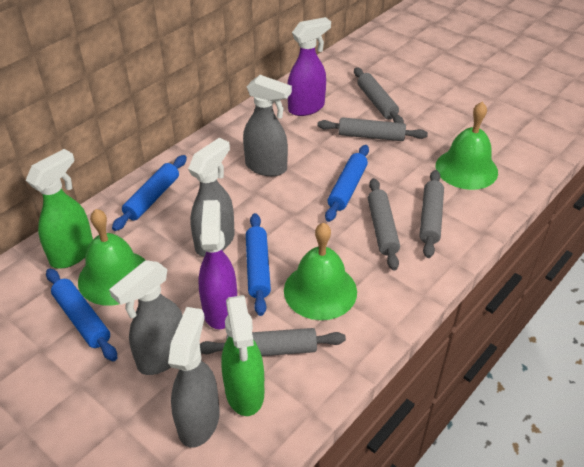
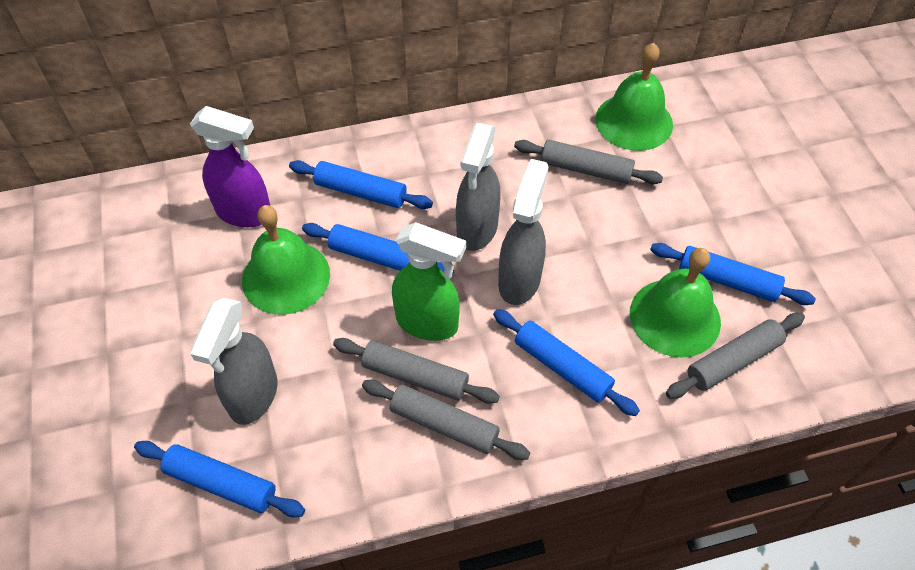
blue rolling pin: [46,268,117,361] [112,155,187,231] [246,213,271,316] [325,145,369,222] = 4 -> [134,441,305,517] [289,160,433,209] [302,223,454,275] [493,309,640,416] [650,243,816,305] = 5
green spray bottle: [26,149,93,269] [221,295,264,416] = 2 -> [392,222,466,341] = 1
grey rolling pin: [200,328,346,356] [317,117,428,141] [354,67,404,123] [368,178,400,271] [419,170,444,258] = 5 -> [333,338,500,404] [362,380,530,460] [514,140,663,184] [666,313,805,399] = 4
grey spray bottle: [109,260,183,375] [168,307,220,448] [188,138,235,256] [243,75,292,176] = 4 -> [190,298,277,425] [456,123,501,251] [498,159,548,305] = 3
purple spray bottle: [198,200,237,329] [288,17,331,116] = 2 -> [190,106,270,227] = 1

